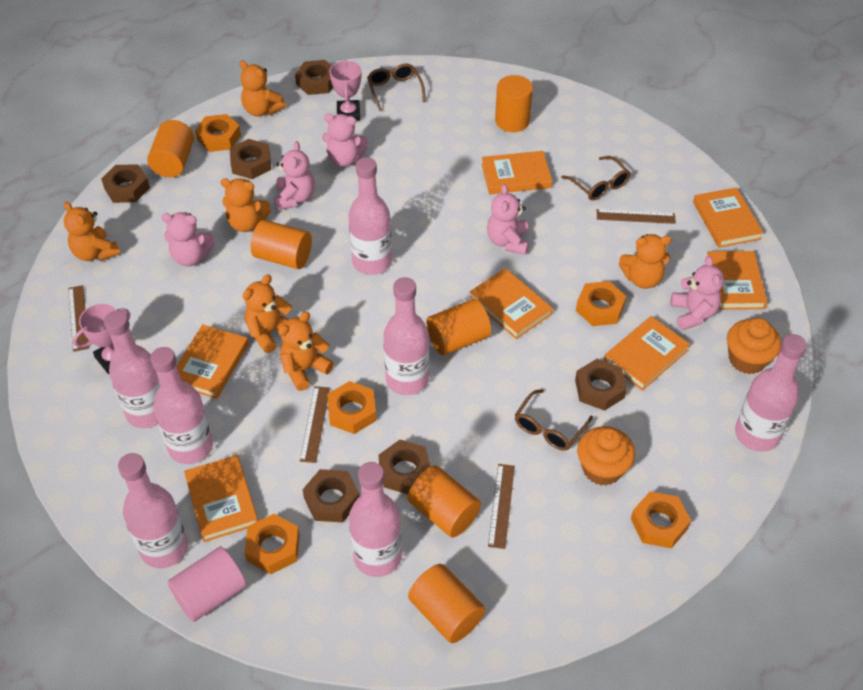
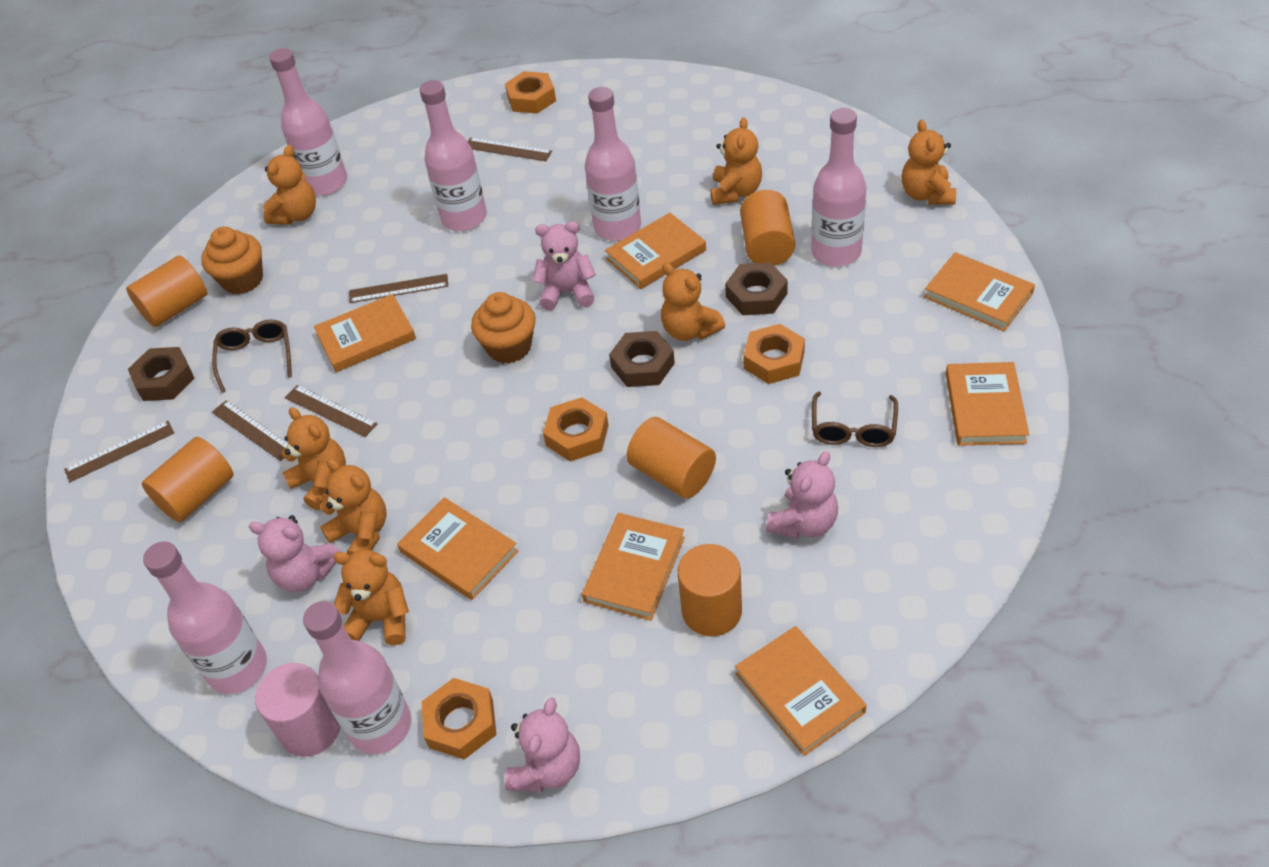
brown glasses: [367,63,426,111] [515,389,593,451] [561,156,631,200] = 3 -> [212,319,292,393] [812,391,898,447] = 2
brown nut: [101,164,150,203] [230,139,271,179] [295,60,333,95] [302,469,359,523] [379,440,430,494] [575,359,627,411] = 6 -> [128,347,195,401] [609,331,675,387] [725,262,788,315] = 3
brown ruler: [68,285,89,352] [300,386,330,463] [488,464,515,549] [597,209,676,224] = 4 -> [64,421,174,482] [212,400,288,461] [285,385,377,437] [349,274,448,303] [468,138,552,161] = 5
orange cylinder: [147,120,194,178] [251,220,312,269] [408,466,481,538] [408,564,485,643] [426,299,491,355] [495,75,533,132] = 6 -> [126,255,207,327] [142,437,233,522] [627,417,716,499] [677,544,742,636] [740,190,795,266] = 5
orange nut: [195,114,241,152] [244,514,300,574] [327,381,376,434] [576,281,626,326] [631,491,691,548] = 5 -> [421,678,497,760] [505,71,556,114] [543,397,609,462] [743,324,805,384] = 4
orange teddy bear: [64,202,120,261] [221,178,271,232] [239,60,286,117] [243,275,292,353] [278,312,334,391] [619,234,672,289] = 6 -> [263,145,316,225] [282,407,346,510] [319,459,386,555] [333,549,409,645] [661,263,725,341] [711,117,762,205] [902,120,956,205] = 7
pink bottle: [104,311,160,428] [118,453,188,568] [150,347,213,464] [348,157,392,275] [349,462,402,577] [383,277,429,395] [735,334,807,452] = 7 -> [143,541,267,694] [269,48,347,195] [303,601,411,754] [419,80,487,231] [585,87,641,241] [811,108,866,267] = 6
pink teddy bear: [161,212,215,266] [274,141,315,210] [322,114,368,167] [487,184,529,255] [671,256,724,330] = 5 -> [249,515,341,592] [505,697,580,792] [532,221,596,310] [766,451,838,539] = 4
pink trophy: [73,304,131,374] [329,60,362,121] = 2 -> none = 0

